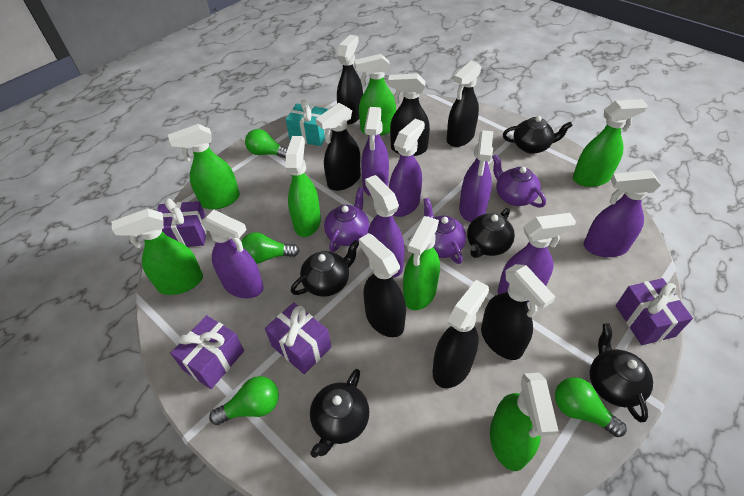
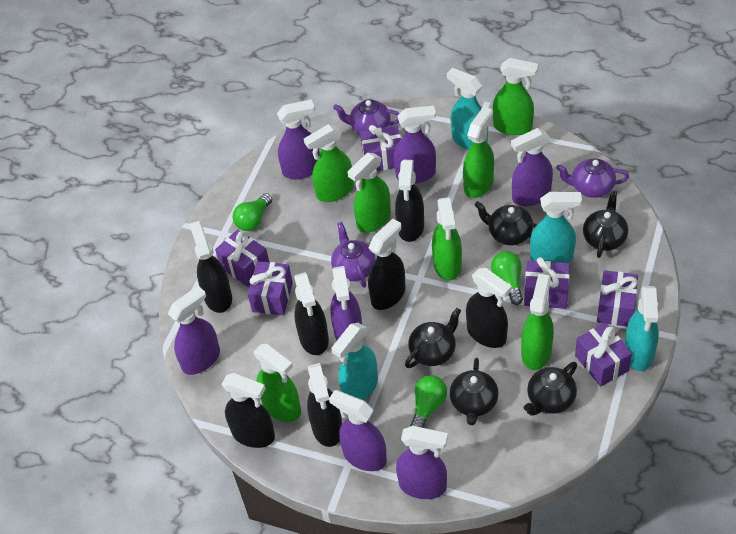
green light bulb: [209,376,279,425] [241,232,299,264] [245,129,287,159] [555,377,627,437] = 4 -> [233,193,272,231] [410,375,447,428] [491,251,523,305] = 3
purple gift: [157,198,207,247] [170,315,244,389] [265,302,331,374] [616,278,693,345] = 4 -> [215,229,269,287] [248,261,293,315] [360,125,401,171] [524,257,569,309] [575,322,632,387] [597,270,638,327] = 6
turquoise gift: [286,100,328,146] = 1 -> none = 0
turquoise spray bottle: none = 0 -> [332,323,378,400] [447,68,488,150] [530,192,582,263] [625,286,659,371] = 4

